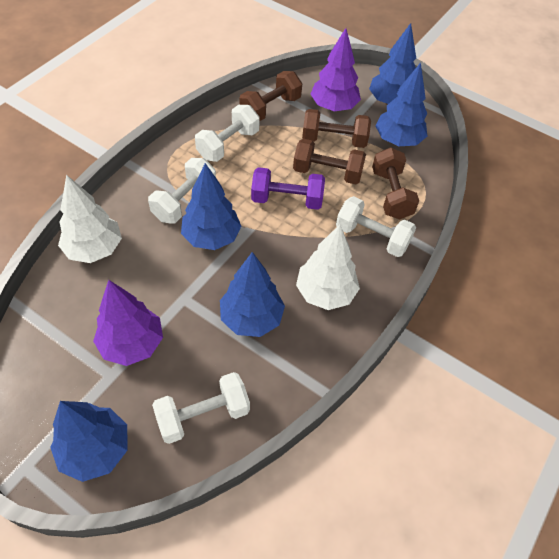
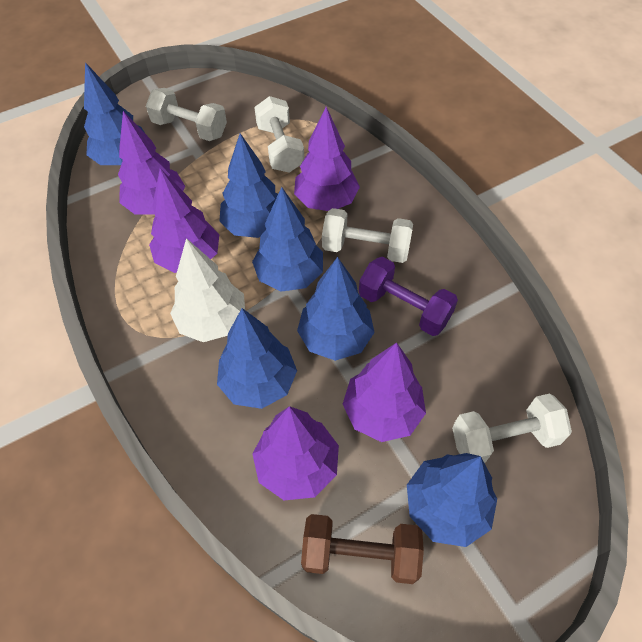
blue tree: [50,401,128,482] [181,163,241,250] [220,252,285,337] [369,23,416,105] [375,63,427,146] = 5 -> [84,62,145,165] [217,308,297,409] [219,133,278,238] [252,187,323,292] [297,257,375,361] [407,453,497,547] = 6
brown dumbbell: [240,71,302,122] [293,139,366,184] [302,109,371,148] [372,147,419,220] = 4 -> [301,514,424,584] = 1
purple tree: [93,280,163,366] [310,28,361,111] = 2 -> [118,111,185,215] [149,168,219,273] [252,406,339,500] [294,107,360,211] [343,343,426,442] = 5
white tree: [58,175,122,263] [296,225,360,310] = 2 -> [170,238,245,342] = 1

